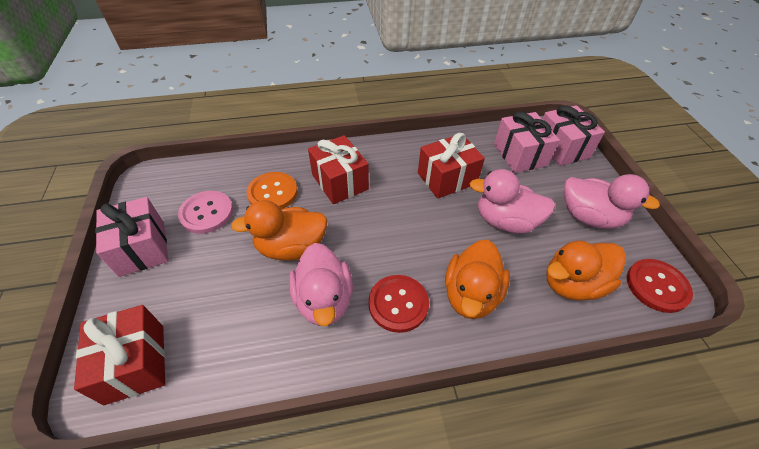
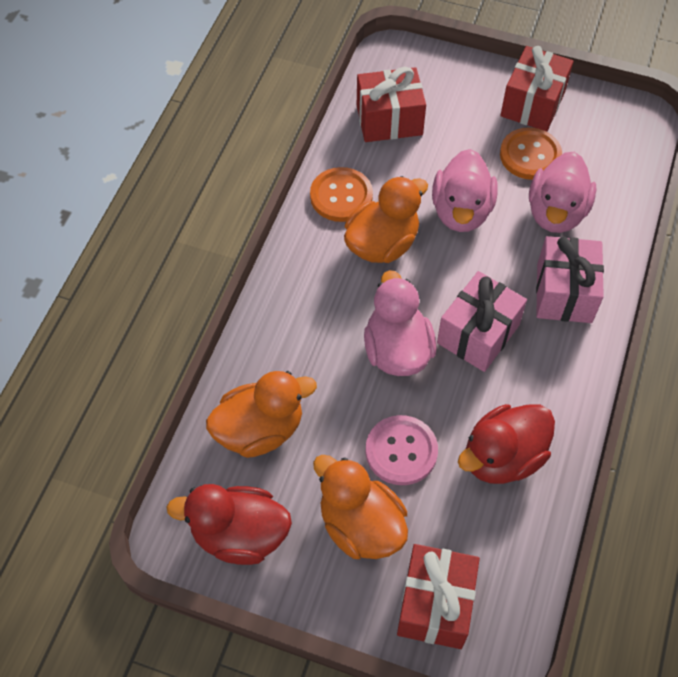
orange button: [247,172,298,209] = 1 -> [310,167,373,222] [500,127,562,180] = 2
pink gift: [95,197,169,277] [494,111,560,173] [542,105,605,166] = 3 -> [437,271,527,372] [536,236,604,323] = 2
red button: [368,275,429,333] [627,259,693,313] = 2 -> none = 0
red duck: none = 0 -> [167,484,292,565] [458,404,555,484] = 2

